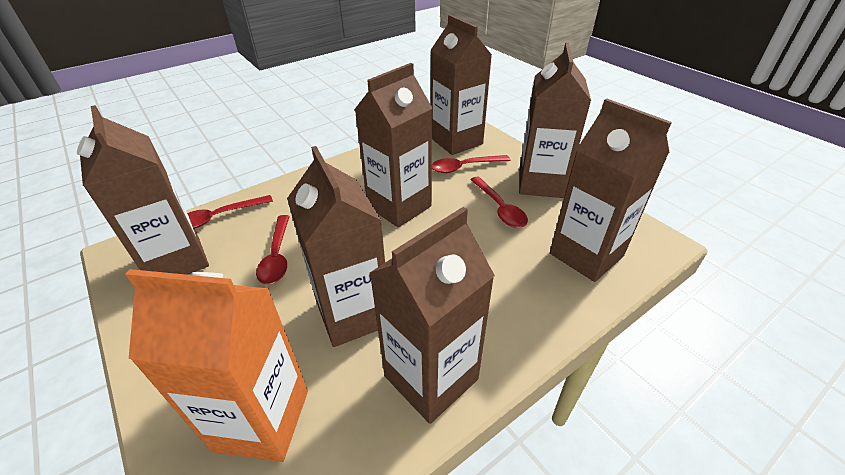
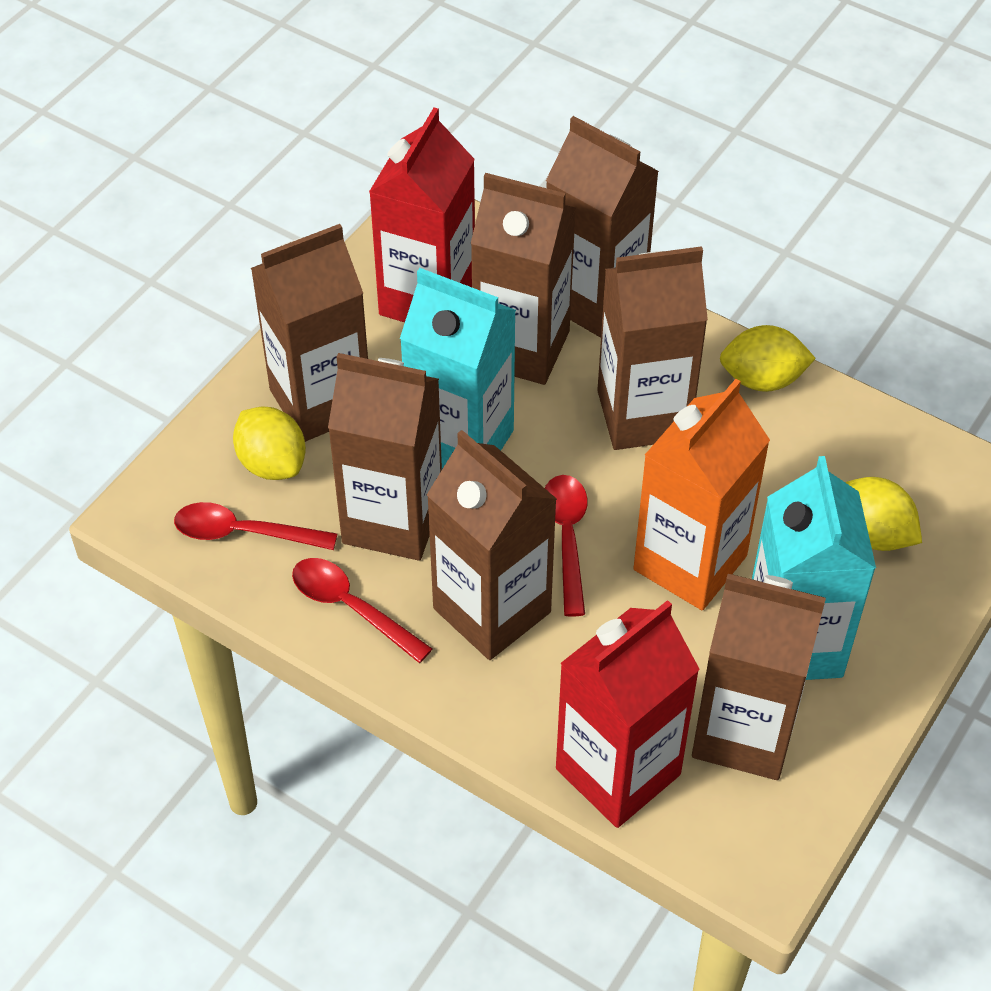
red carton: none = 0 -> [369,108,475,322] [556,600,700,828] = 2
red spoon: [187,195,273,229] [256,215,290,284] [432,155,510,173] [470,177,528,228] = 4 -> [174,502,337,550] [292,558,433,663] [545,475,588,617] = 3
turquoise carton: none = 0 -> [400,268,516,469] [752,456,876,680] = 2
yellow lemon: none = 0 -> [233,407,306,480] [720,325,816,392] [845,477,922,551] = 3

